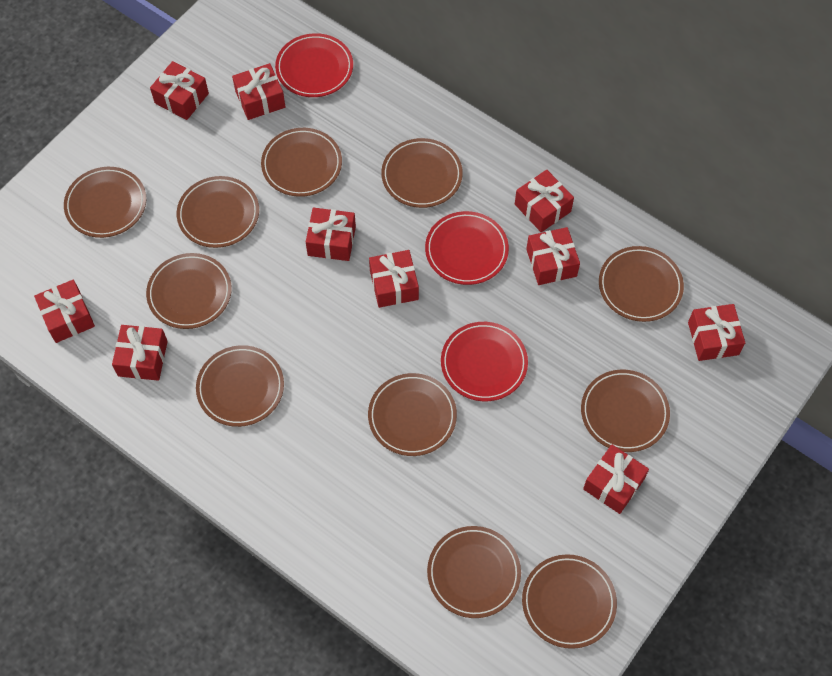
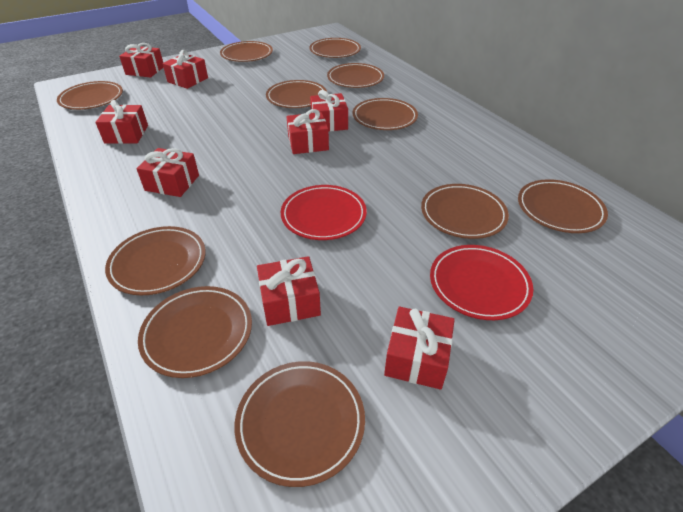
red gift: [34,279,95,343] [112,325,168,381] [150,61,209,120] [232,63,285,120] [306,208,356,261] [369,250,419,308] [515,170,574,232] [526,227,580,285] [583,445,649,514] [688,304,745,361] = 10 -> [95,100,148,144] [119,43,163,78] [136,148,199,197] [162,50,208,89] [257,256,321,326] [286,109,329,154] [310,90,348,131] [384,306,455,390] = 8
red plate: [275,33,353,97] [425,211,509,285] [441,322,528,401] = 3 -> [281,185,367,240] [430,245,533,320] = 2

